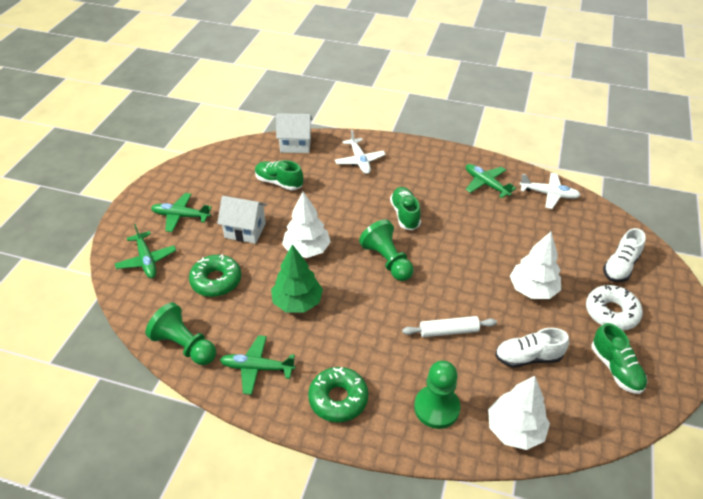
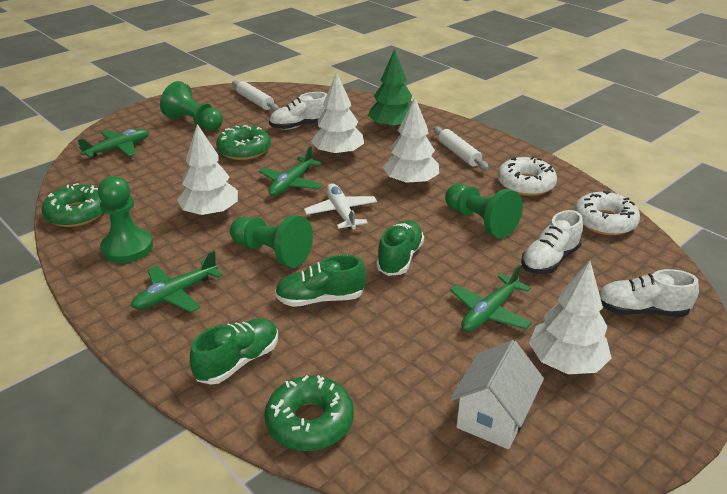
green donut: [189,254,241,297] [308,367,368,423] = 2 -> [41,183,103,227] [216,125,271,160] [264,375,354,451] = 3
green pawn: [145,302,216,365] [359,219,414,281] [414,361,460,429] = 3 -> [98,176,153,263] [160,81,223,131] [230,215,313,268] [445,184,523,238] = 4
white donut: [586,285,643,331] = 1 -> [497,156,557,196] [574,191,640,235] = 2
white house: [217,196,267,244] [276,113,313,153] = 2 -> [450,340,544,449] = 1
white plane: [335,130,386,174] [519,173,581,209] = 2 -> [304,183,377,229] = 1
white rolling pin: [402,316,497,337] = 1 -> [232,80,279,111] [433,126,489,170] = 2
white shoe: [495,328,569,368] [603,228,646,282] = 2 -> [269,92,327,130] [521,210,583,274] [599,269,699,317] = 3
white tree: [282,192,331,258] [488,376,550,450] [510,232,561,299] = 3 -> [177,124,238,217] [311,72,364,157] [383,98,439,186] [529,261,612,374] = 4

